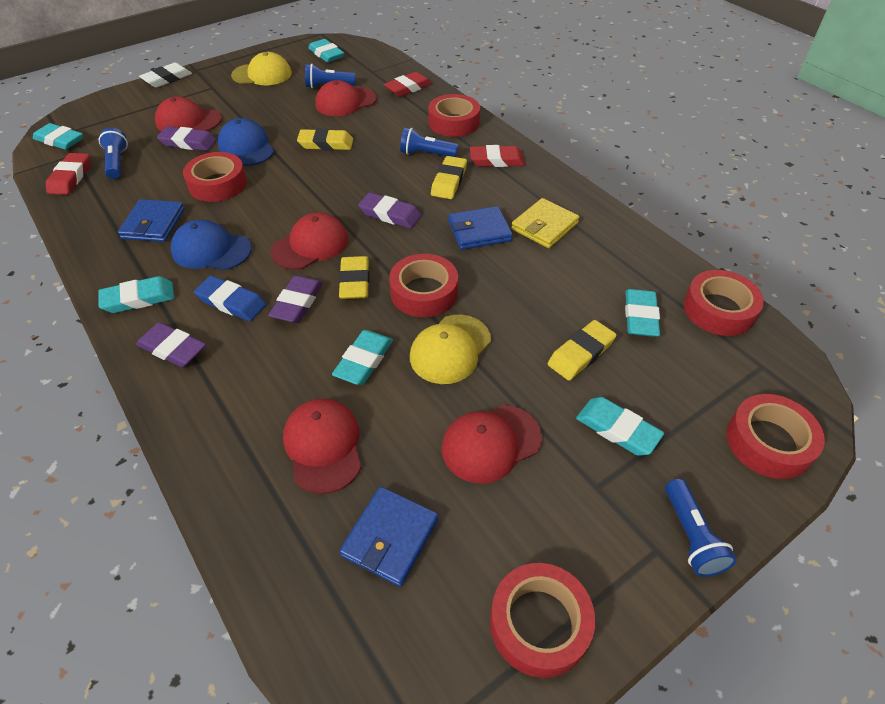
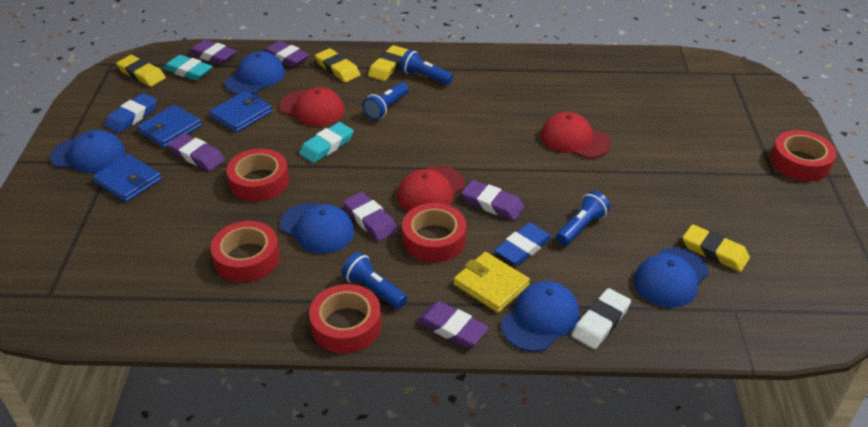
blue cap: [170,220,252,271] [217,118,274,166] = 2 -> [50,130,125,173] [225,51,285,95] [280,203,355,254] [501,281,579,352] [634,248,709,308] = 5
blue eraser: [194,276,266,321] = 1 -> [105,93,157,133] [494,223,552,265] = 2
purple eraser: [136,322,206,367] [157,126,217,151] [268,275,323,323] [358,192,421,229] = 4 -> [168,133,225,171] [189,40,237,65] [264,41,310,67] [343,192,398,241] [417,301,489,348] [462,180,524,221] = 6
red cap: [155,97,222,131] [271,213,348,270] [283,399,361,494] [315,80,377,116] [441,405,542,484] = 5 -> [280,87,345,127] [397,166,465,212] [541,112,611,158] = 3
red eraser: [46,153,90,195] [384,72,432,97] [470,145,525,167] = 3 -> none = 0
red tape: [183,152,247,202] [389,254,458,317] [428,94,480,137] [490,563,595,678] [684,270,764,336] [726,394,825,479] = 6 -> [211,221,280,282] [227,148,289,202] [309,284,382,353] [402,203,466,262] [770,130,837,181] = 5
turquoise eraser: [33,123,83,150] [98,276,174,313] [308,39,344,62] [332,330,393,385] [576,397,664,456] [625,289,660,337] = 6 -> [163,55,213,81] [299,122,354,163] = 2
yellow cap: [231,52,292,85] [410,315,491,384] = 2 -> none = 0

